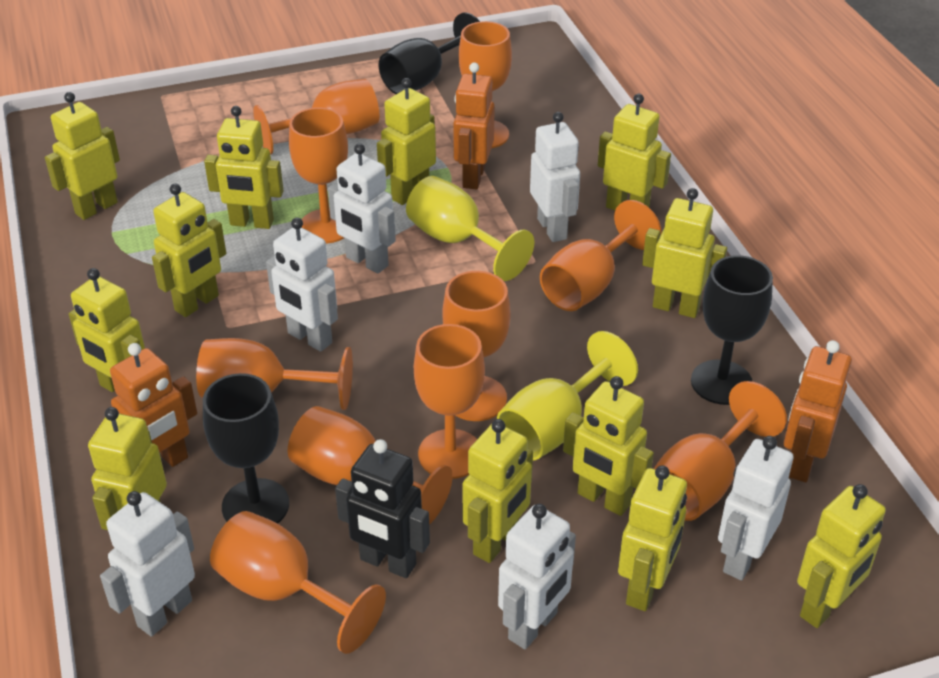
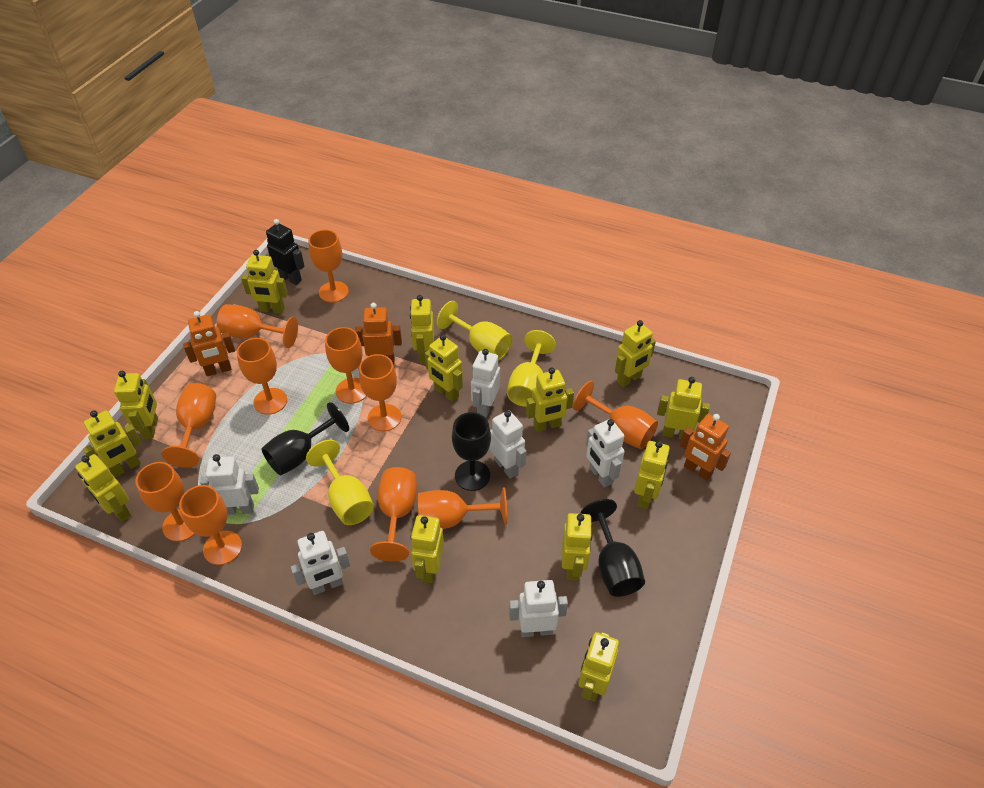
orange goblet: [196,338,353,410] [210,511,386,654] [253,79,379,155] [288,406,453,525] [289,107,348,244] [414,324,485,479] [442,271,511,421] [459,21,512,148] [540,200,662,311] [653,381,787,521] = 10 -> [135,462,195,542] [162,383,216,468] [179,485,242,565] [217,304,298,348] [237,338,287,415] [308,230,349,303] [325,327,366,404] [359,354,401,431] [370,467,417,562] [418,487,507,529] [573,381,658,449] = 11
yellow goblet: [406,176,534,281] [497,331,638,460] = 2 -> [306,440,374,525] [437,301,512,361] [507,330,556,407] = 3
yellow robot: [45,92,120,220] [69,268,145,392] [88,407,167,530] [152,184,226,317] [204,106,284,229] [377,78,436,205] [462,419,533,563] [563,376,654,516] [598,94,671,210] [618,465,687,611] [642,188,727,318] [797,484,886,628] = 12 -> [75,454,131,522] [83,410,142,477] [114,371,158,439] [241,250,288,313] [410,295,434,363] [411,515,444,583] [425,334,463,402] [526,367,574,432] [562,513,593,580] [578,632,619,702] [615,320,656,387] [634,441,670,509] [657,377,710,439] = 13

